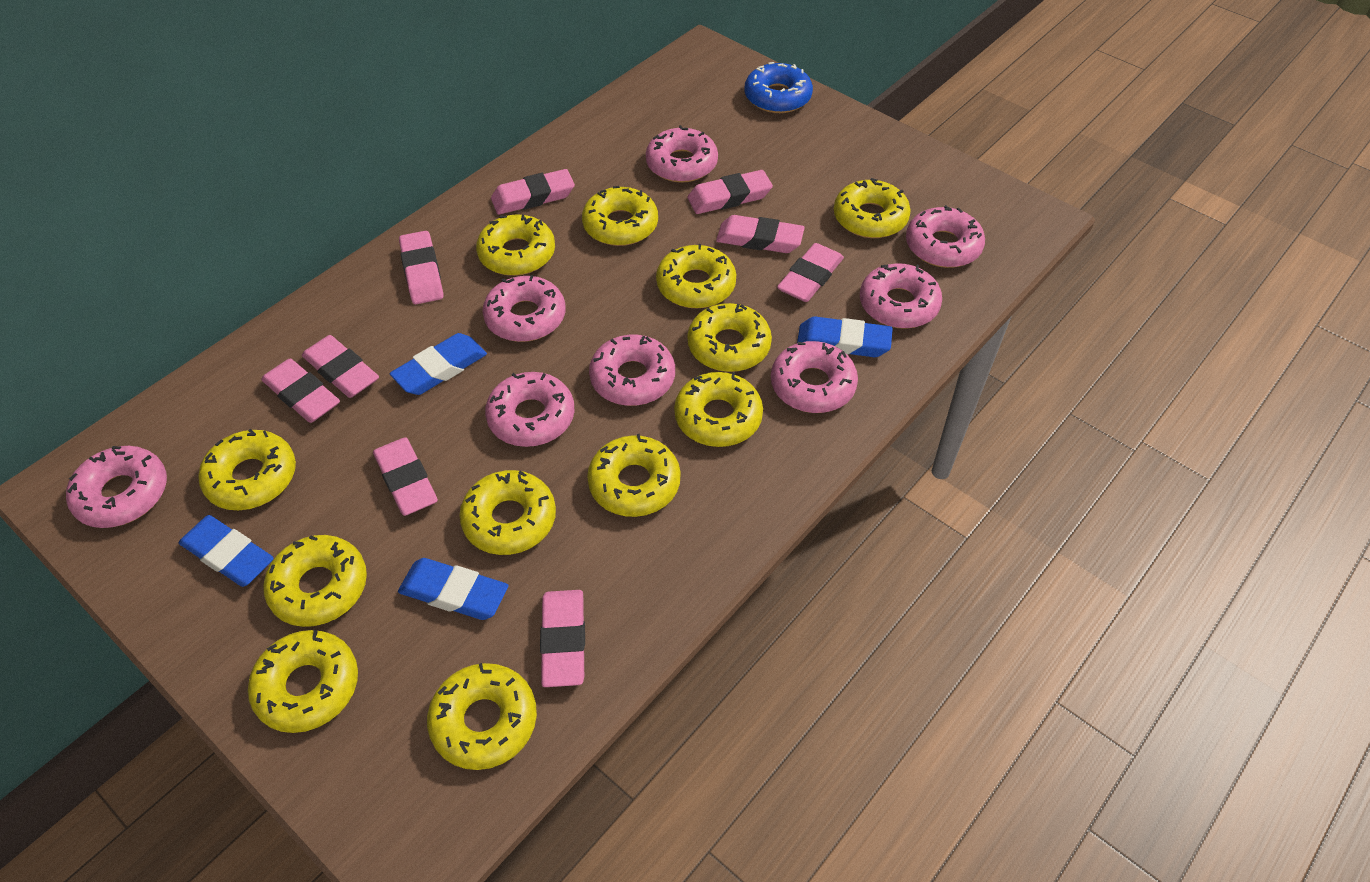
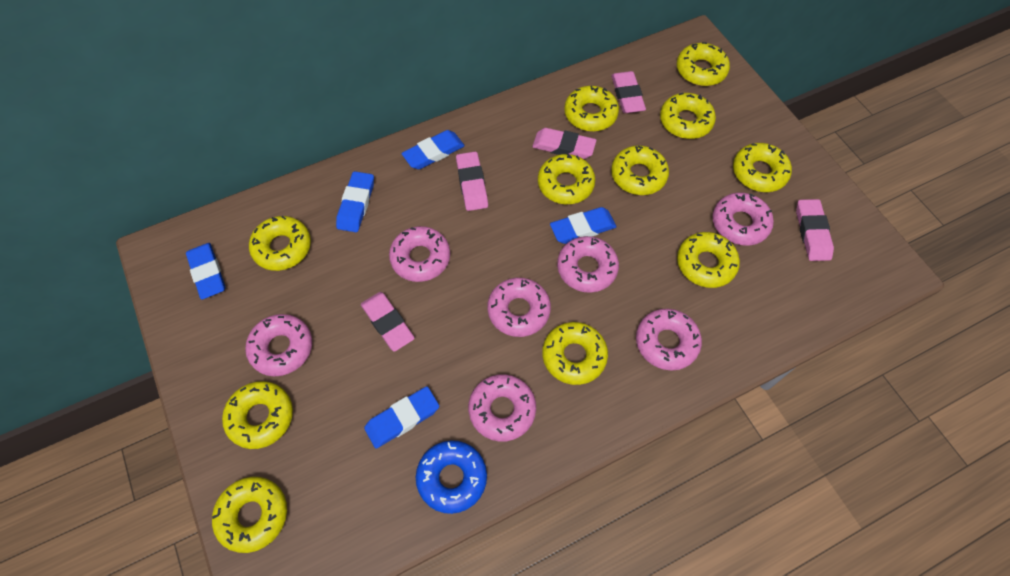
blue eraser: [179,515,274,587] [390,333,487,395] [398,558,509,620] [797,317,893,357] = 4 -> [186,243,226,300] [336,171,374,232] [364,386,439,449] [401,130,465,169] [550,207,616,244] = 5
pink donut: [66,446,167,528] [483,275,565,342] [485,372,574,447] [589,335,675,406] [646,125,718,183] [771,341,858,413] [860,263,942,329] [906,205,985,268] = 8 -> [245,314,312,376] [389,226,450,282] [468,374,536,442] [487,278,551,337] [557,236,619,293] [636,309,702,371] [712,192,774,246] = 7
pink eraser: [261,358,340,423] [302,335,379,398] [373,437,438,516] [399,231,444,304] [491,169,575,215] [540,590,585,687] [687,170,773,214] [716,215,805,253] [777,243,844,302] = 9 -> [361,292,415,351] [456,152,488,211] [532,128,597,159] [611,71,646,113] [796,199,834,261] = 5
yellow donut: [198,429,296,510] [248,630,358,733] [263,535,367,627] [427,663,537,770] [459,470,556,555] [476,214,555,276] [582,186,658,246] [587,434,680,517] [656,244,736,309] [674,372,763,447] [688,303,772,372] [834,178,911,238] = 12 -> [212,477,287,553] [222,381,293,449] [249,216,311,271] [538,154,595,204] [542,322,608,385] [564,86,619,132] [611,145,669,195] [660,93,716,139] [676,42,730,86] [677,232,740,288] [733,143,792,192] = 11

